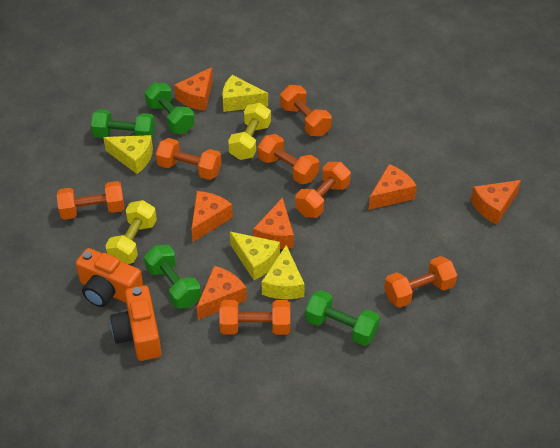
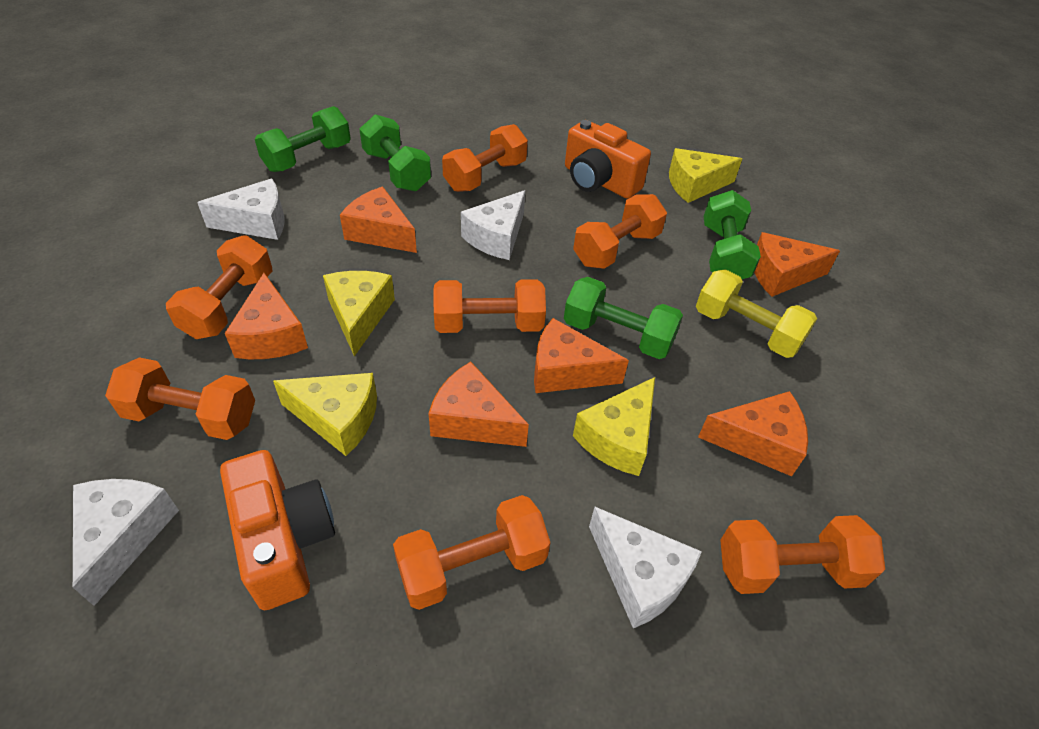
white cheese: none = 0 -> [73,479,179,606] [197,179,284,240] [461,190,525,260] [589,507,702,628] = 4
yellow dumbbell: [105,200,157,264] [228,103,271,160] = 2 -> [696,269,817,358] = 1

